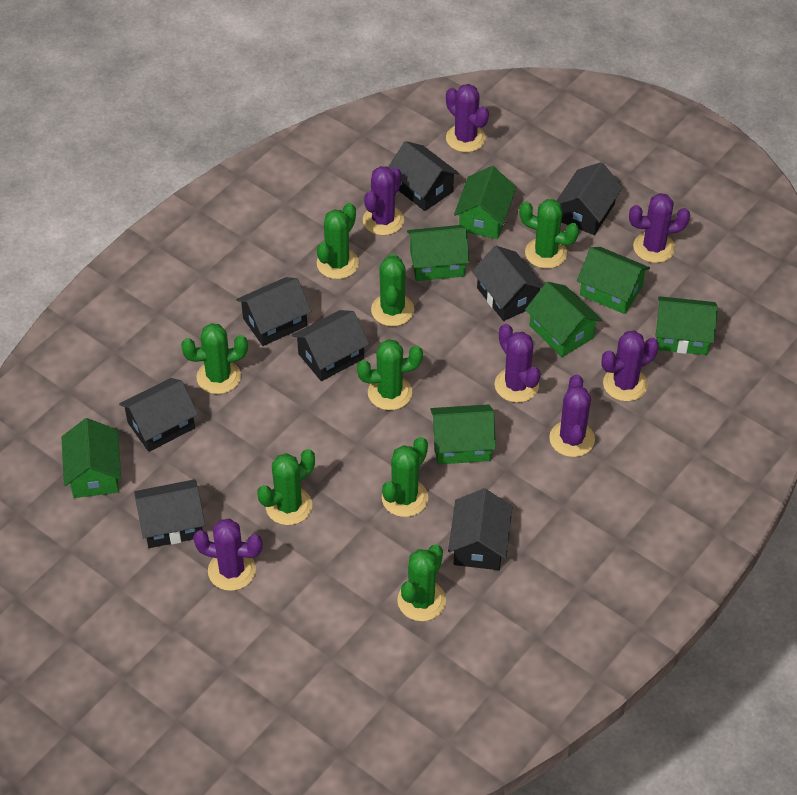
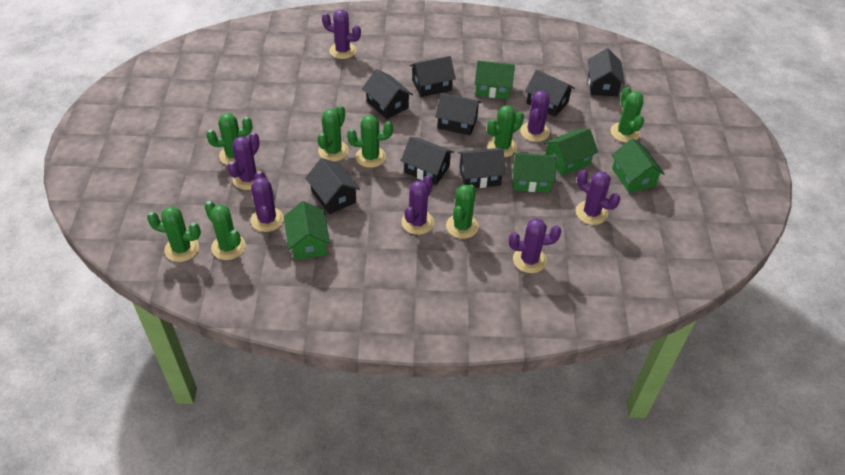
green house: [62,418,121,498] [407,225,470,281] [430,404,496,464] [454,166,516,239] [525,282,602,357] [577,247,650,314] [655,296,718,355] = 7 -> [284,201,330,260] [475,60,515,99] [513,153,557,193] [544,128,598,176] [612,138,665,193] = 5

